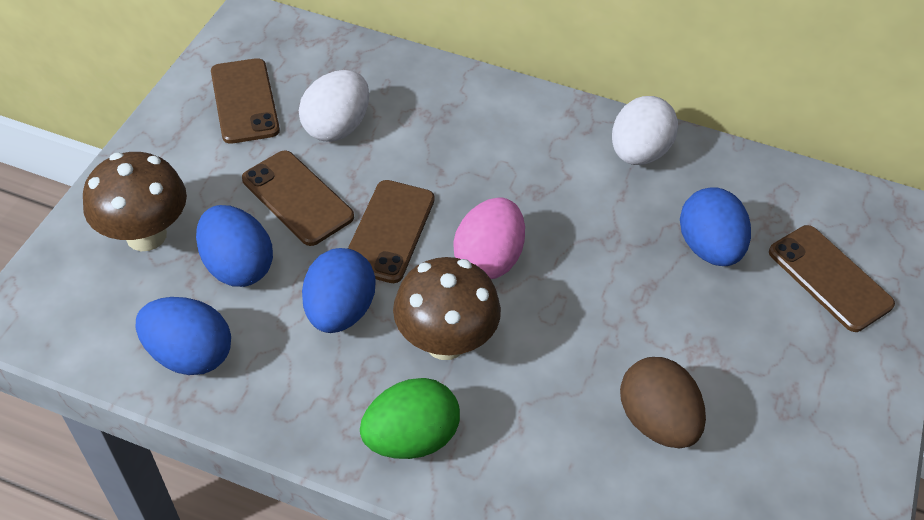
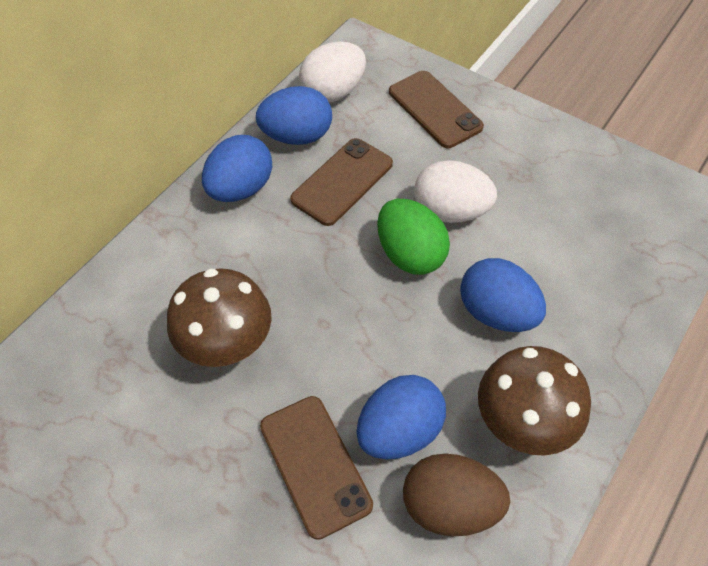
brown phone: [211,58,280,144] [242,151,354,246] [348,180,435,283] [769,225,895,332] = 4 -> [260,396,373,540] [290,138,393,226] [389,71,484,148] = 3
pink egg: [453,197,525,279] = 1 -> none = 0

